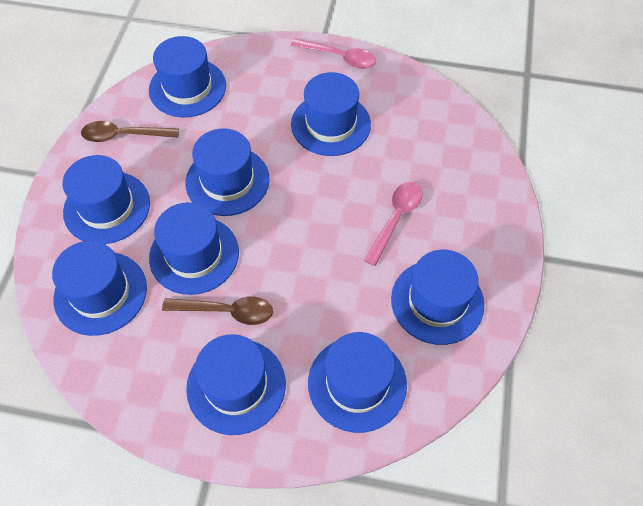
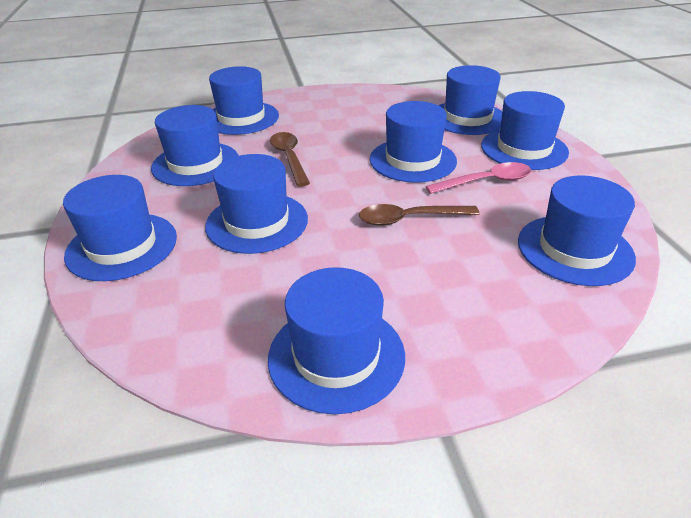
pink spoon: [291,38,376,69] [364,182,422,266] = 2 -> [426,162,531,194] = 1

